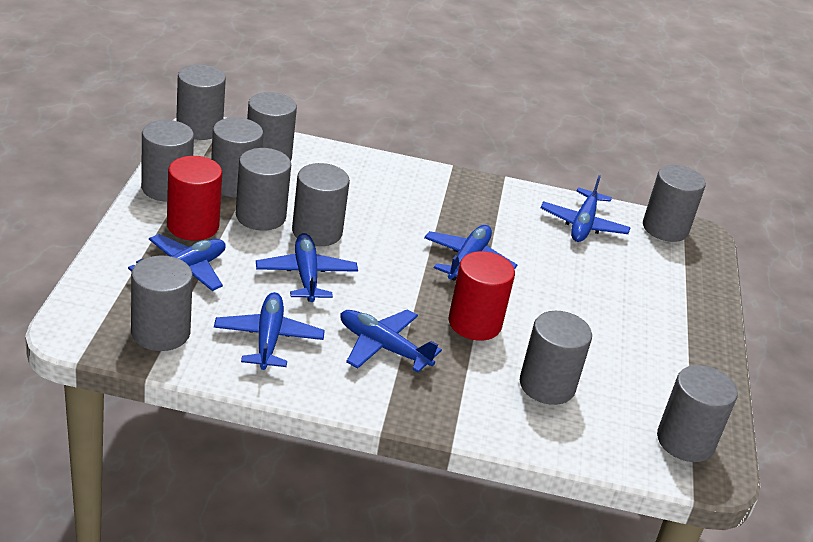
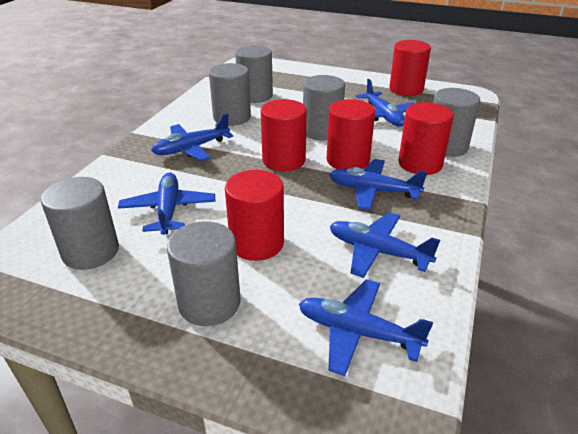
grey cylinder: [131,256,193,351] [141,120,194,202] [176,65,226,140] [211,117,263,198] [236,148,291,230] [247,92,297,161] [292,163,350,246] [520,311,592,405] [643,165,706,242] [657,365,738,462] = 10 -> [41,177,119,270] [167,221,241,326] [209,63,251,126] [235,45,273,103] [303,75,345,141] [433,88,480,157] = 6
red cylinder: [167,156,222,240] [449,251,515,341] = 2 -> [225,170,284,261] [261,99,307,171] [326,99,375,169] [389,40,431,96] [398,102,454,175] = 5

